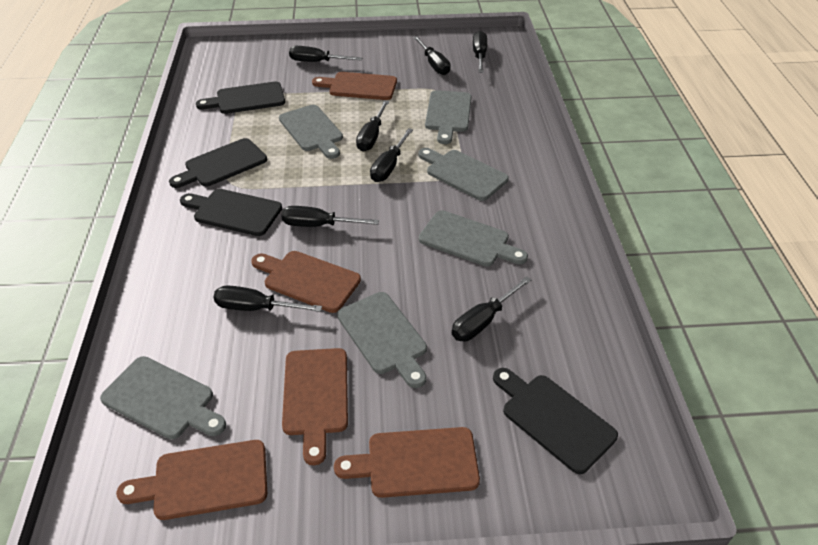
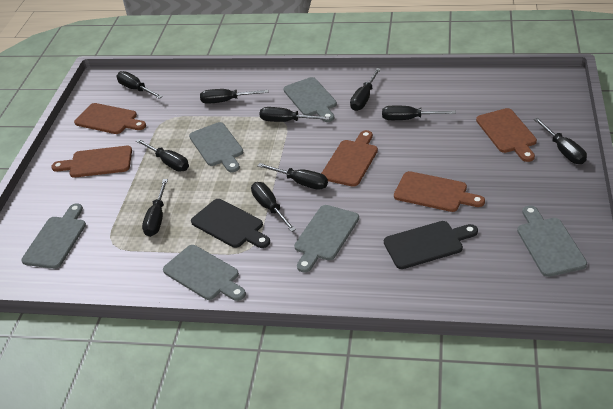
black cutting board: [169,138,267,188] [180,189,282,236] [196,81,285,114] [493,368,618,474] = 4 -> [191,199,270,248] [384,221,478,269] = 2
black screwdriver: [213,285,322,312] [281,206,379,227] [289,46,362,62] [356,100,389,152] [370,128,413,182] [413,36,451,75] [452,276,531,341] [473,31,487,73] = 8 -> [117,71,163,99] [136,139,189,172] [142,179,168,237] [200,89,268,104] [251,182,296,232] [257,163,328,190] [260,107,330,122] [350,68,381,111] [382,106,456,120] [534,118,587,164] = 10

